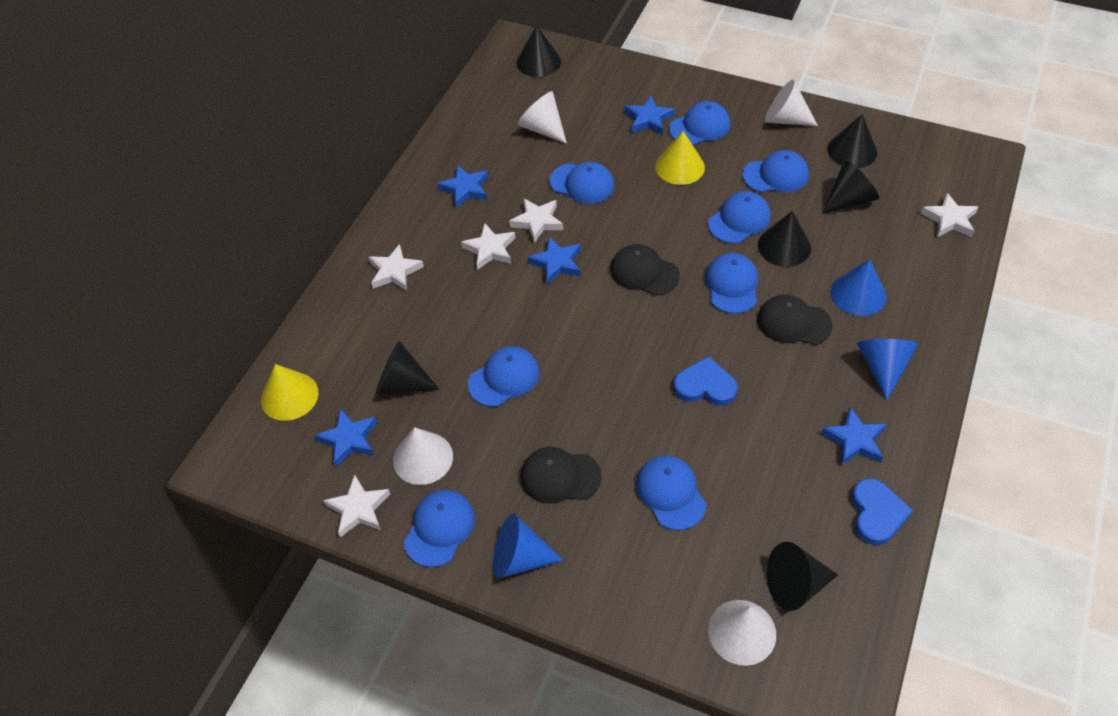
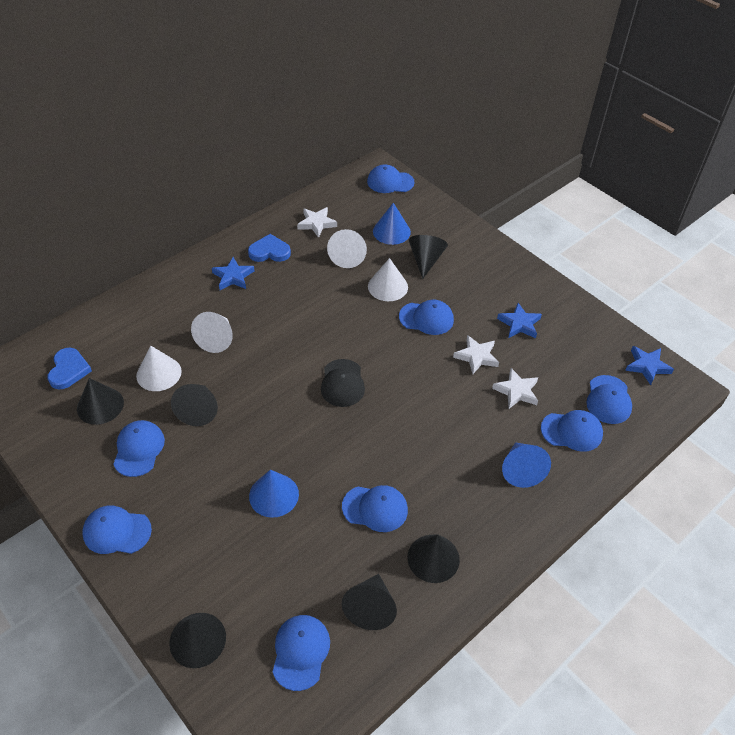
black cap: [520,447,602,504] [611,244,680,296] [757,295,832,345] = 3 -> [321,359,365,407] = 1
blue star: [314,408,377,467] [437,165,488,208] [527,237,581,284] [625,96,675,135] [821,407,886,465] = 5 -> [212,257,255,290] [497,303,542,338] [625,346,674,385] = 3
white star: [323,474,390,537] [369,244,424,291] [461,223,516,270] [509,199,564,243] [921,193,978,237] = 5 -> [297,207,337,238] [453,335,499,374] [492,368,538,409] = 3
yellow cone: [261,364,319,421] [655,131,705,185] = 2 -> none = 0

